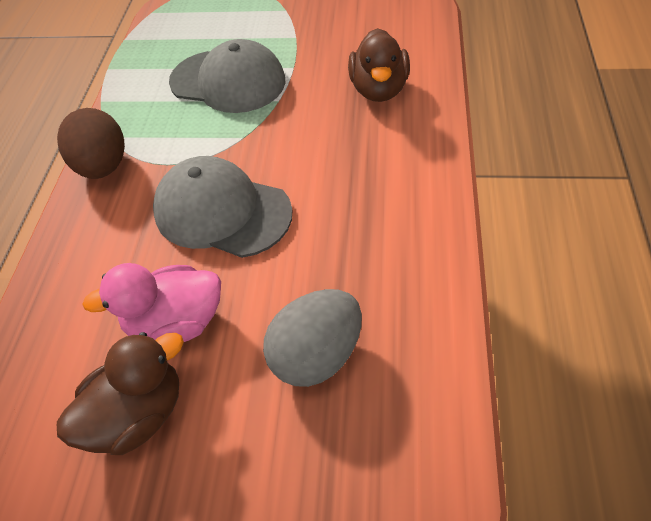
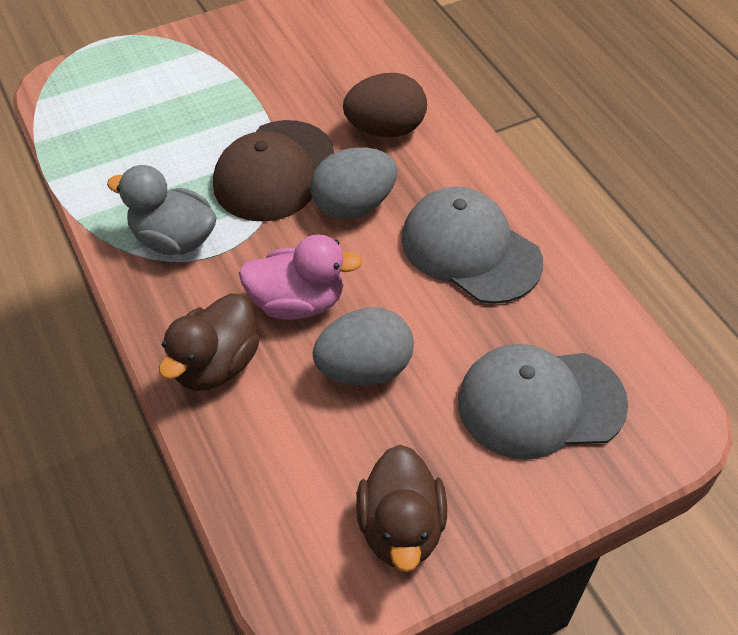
brown cap: none = 0 -> [213,120,334,222] = 1
grey duck: none = 0 -> [107,165,217,255] = 1
grey egg: [263,289,362,387] = 1 -> [311,147,397,219] [313,307,414,386] = 2

